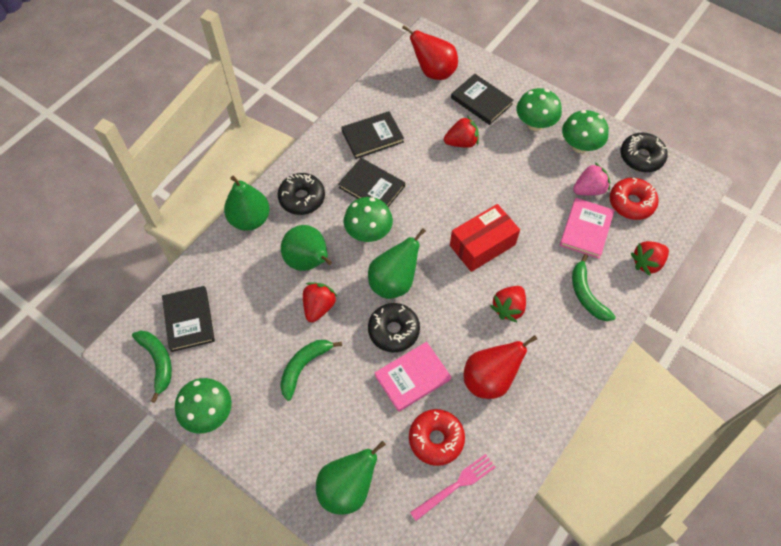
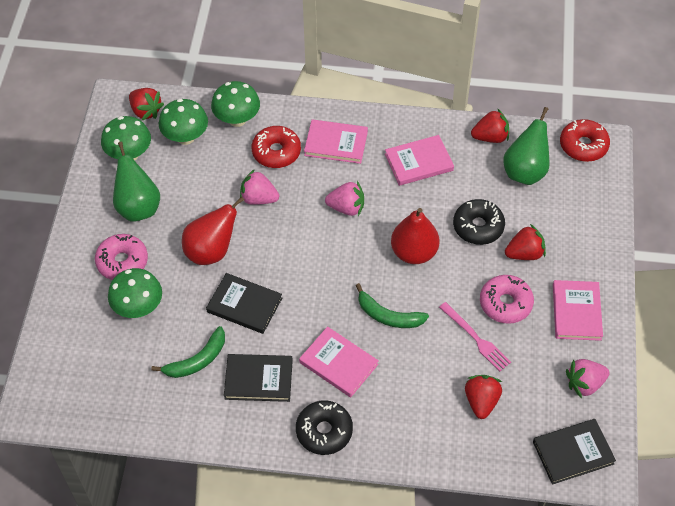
black book: [162,286,215,352] [338,158,405,207] [341,111,404,159] [451,74,514,125] = 4 -> [206,273,282,334] [224,354,293,402] [533,419,616,485] = 3
black donut: [278,173,325,215] [368,303,420,352] [620,133,668,172] = 3 -> [296,400,353,455] [453,199,505,245] = 2
green banana: [132,331,172,403] [280,340,342,401] [572,254,616,321] = 3 -> [151,326,225,378] [356,283,429,328] = 2
green pear: [224,176,270,231] [281,225,332,271] [316,441,386,515] [368,228,426,299] = 4 -> [113,142,160,222] [503,107,550,185] = 2
pink book: [375,342,451,412] [560,198,615,259] = 2 -> [299,326,379,397] [304,119,368,164] [385,135,454,186] [553,280,603,341] = 4
pink donut: none = 0 -> [95,234,148,280] [480,275,534,324] = 2
pink strawberry: [573,163,610,195] = 1 -> [240,169,279,205] [325,181,364,216] [566,359,609,398] = 3
red box: [450,204,520,272] = 1 -> none = 0

